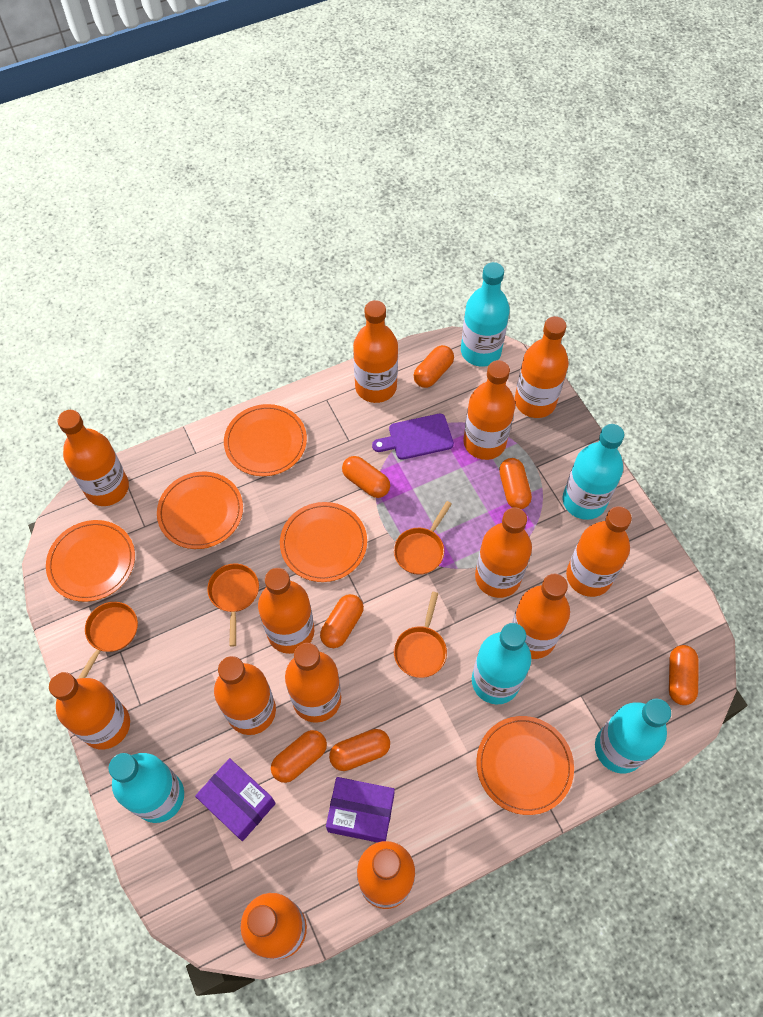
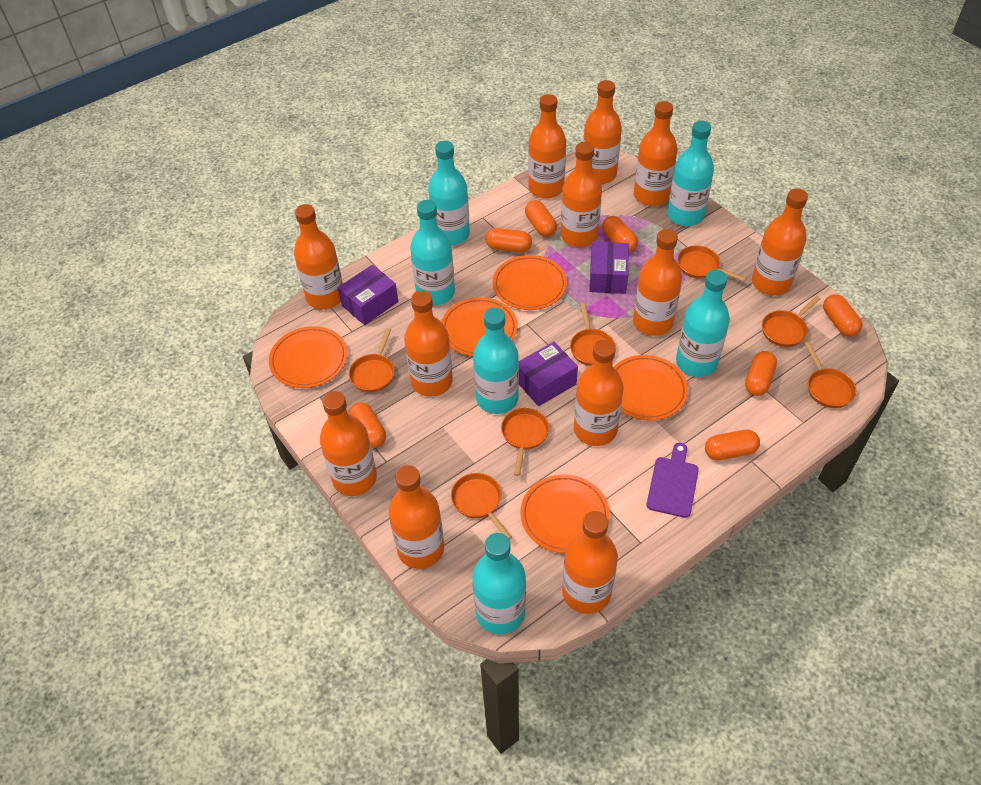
orange bottle: [49,672,130,749] [58,410,129,506] [214,656,276,735] [241,893,307,959] [258,568,314,654] [285,643,341,723] [353,300,398,403] [357,841,415,909] [463,360,515,460] [475,507,532,598] [512,574,570,659] [514,316,569,418] [566,506,632,597] = 13 -> [294,204,343,309] [320,391,377,496] [389,465,444,569] [404,291,453,397] [528,94,566,199] [561,142,602,247] [562,511,618,614] [574,340,623,446] [583,80,622,184] [633,229,682,336] [634,101,677,206] [752,189,808,296] = 12
orange pan: [78,602,138,679] [207,563,259,647] [394,501,452,575] [394,592,447,678] = 4 -> [349,328,395,392] [451,473,512,540] [501,408,549,476] [570,303,616,366] [677,245,747,282] [762,296,820,347] [805,342,856,408] = 7
purple box: [195,758,276,841] [326,777,395,843] = 2 -> [338,265,398,325] [519,342,578,406] [589,242,629,294] = 3
turquoise bottle: [109,753,184,823] [461,262,510,367] [472,623,532,704] [563,424,624,520] [595,699,671,774] = 5 -> [410,200,455,305] [428,141,470,246] [472,533,526,635] [473,308,519,414] [667,121,714,226] [676,270,730,377] = 6

